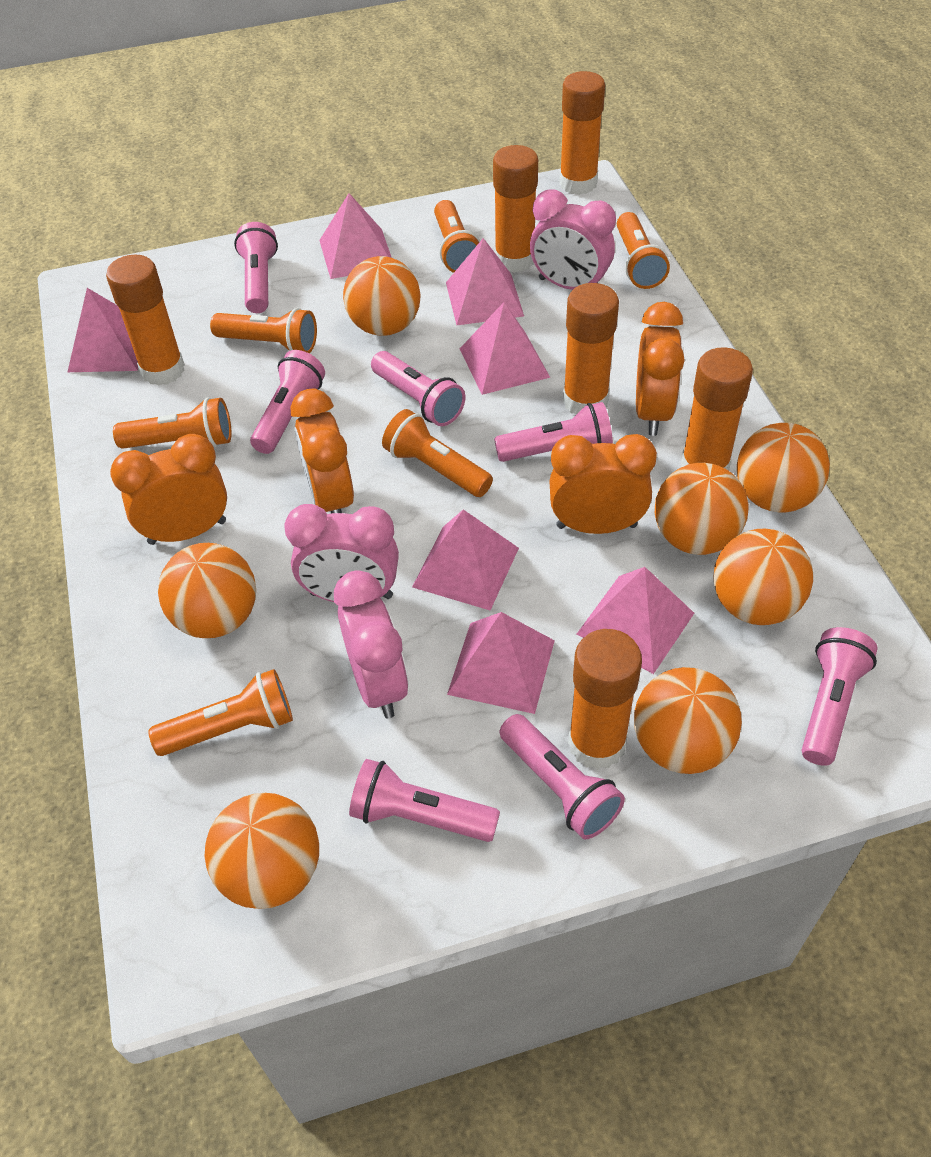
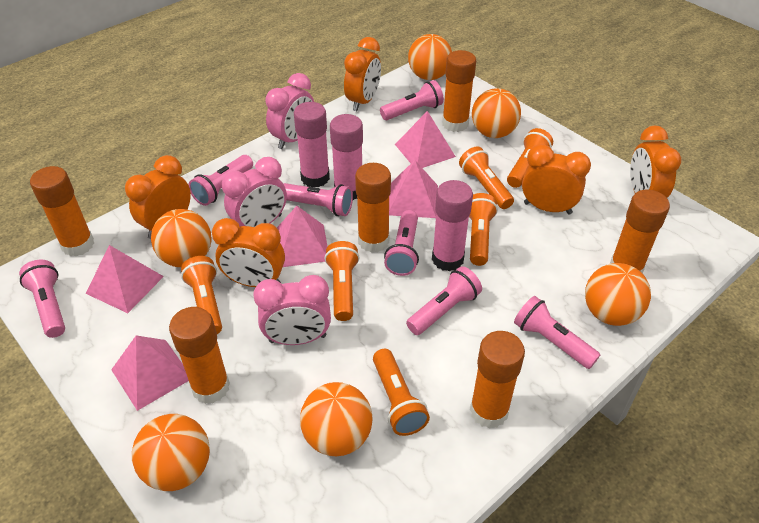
orange ball: [158,543,256,638] [205,793,319,909] [343,256,421,336] [634,667,742,774] [655,463,749,555] [713,529,813,625] [737,423,830,512] = 7 -> [132,414,210,491] [151,209,211,267] [300,382,373,456] [408,34,452,80] [472,88,521,138] [585,263,651,326] = 6
orange clock: [110,434,227,545] [291,388,354,513] [549,434,657,534] [636,302,685,436] = 4 -> [125,155,191,239] [212,218,285,287] [344,37,381,111] [522,144,591,214] [630,125,681,198] = 5
pink glue stick: none = 0 -> [294,102,330,187] [330,114,363,200] [432,180,473,271] = 3
pink pyramid: [68,288,138,372] [319,193,392,279] [412,509,519,610] [446,238,524,325] [447,612,555,714] [460,302,550,395] [577,567,694,674] = 7 -> [86,245,164,313] [111,335,189,411] [277,206,328,267] [389,160,438,218] [395,111,456,168] = 5

